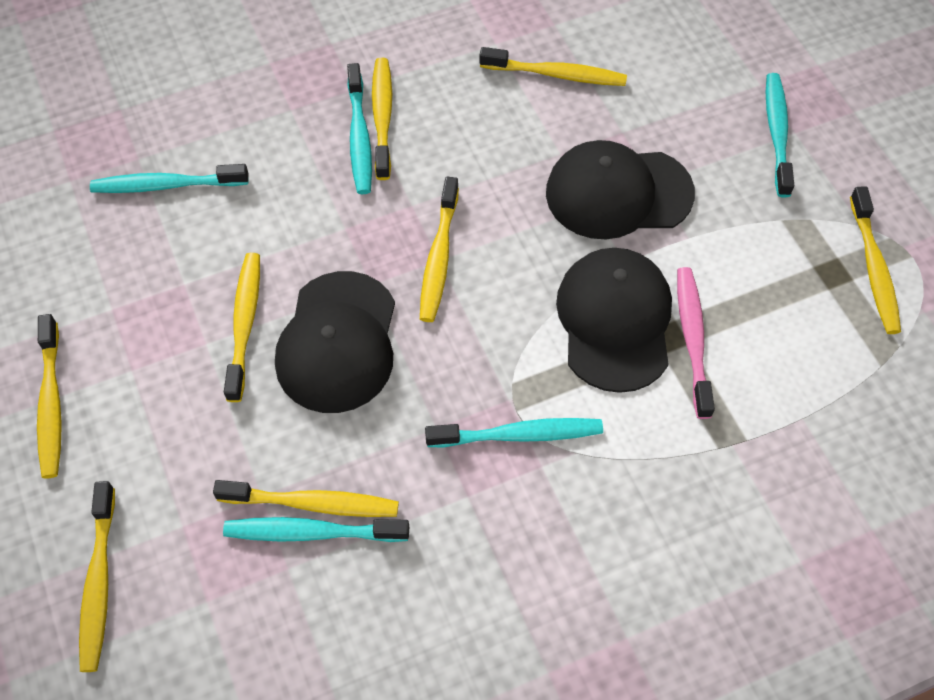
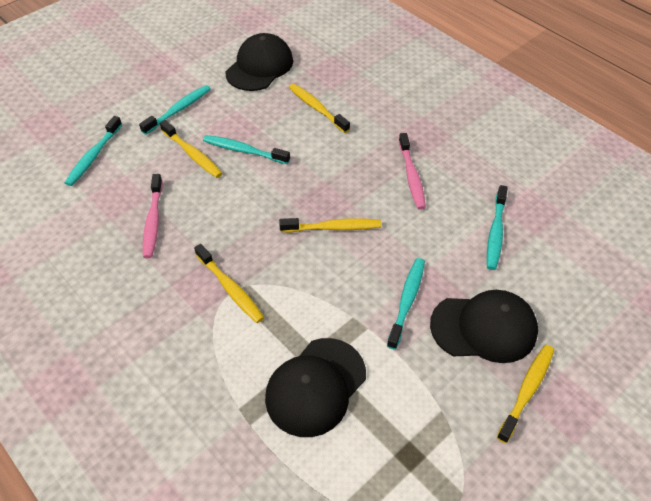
pink toothbrush: [677,267,715,419] = 1 -> [143,174,163,258] [399,133,426,210] = 2
yellow toothbrush: [37,314,62,478] [79,481,115,672] [213,480,399,517] [224,253,260,402] [372,58,392,180] [420,177,459,322] [479,47,627,86] [850,186,901,334] = 8 -> [160,120,223,178] [194,244,264,323] [279,218,381,232] [289,84,350,133] [497,344,554,443] = 5

